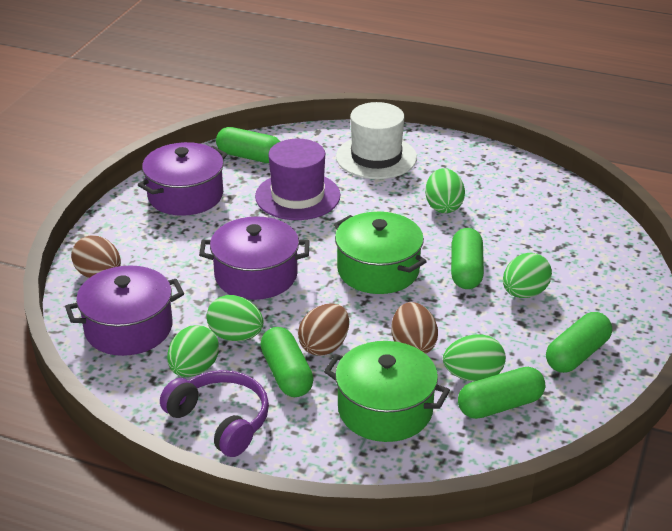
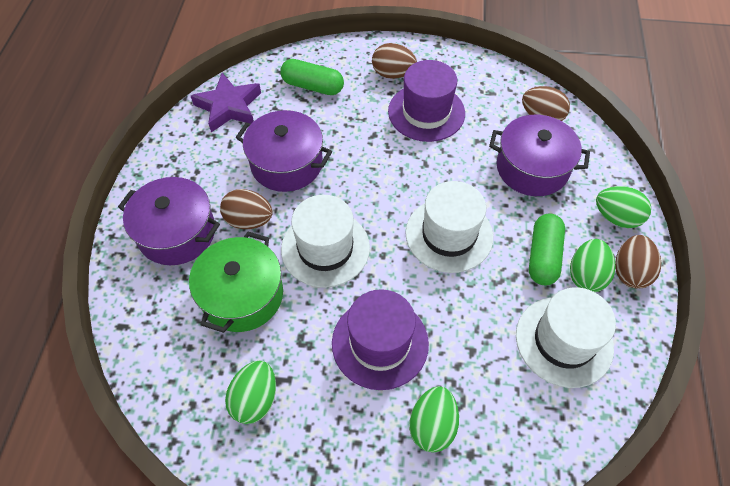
brown egg: [71,235,121,278] [298,303,349,356] [391,302,438,354] = 3 -> [220,189,273,229] [372,43,417,79] [522,86,570,121] [615,235,661,289] = 4
green capsule: [216,127,281,163] [260,327,314,397] [451,228,484,289] [458,367,545,419] [546,312,612,373] = 5 -> [280,59,344,95] [529,213,565,285] = 2
green egg: [167,325,219,377] [207,295,263,341] [425,168,465,213] [443,334,506,382] [503,253,552,298] = 5 -> [225,360,276,424] [409,386,459,453] [570,239,615,292] [596,186,651,228] = 4
green pot: [324,341,450,442] [334,212,427,294] = 2 -> [189,232,283,333] = 1
purple hat: [255,139,340,220] = 1 -> [332,289,429,390] [388,60,465,142] = 2
purple headphones: [160,370,269,457] = 1 -> none = 0
purple star: none = 0 -> [191,73,261,132] = 1
white hat: [336,102,417,179] = 1 -> [281,195,370,288] [406,181,493,273] [516,287,616,388] = 3

